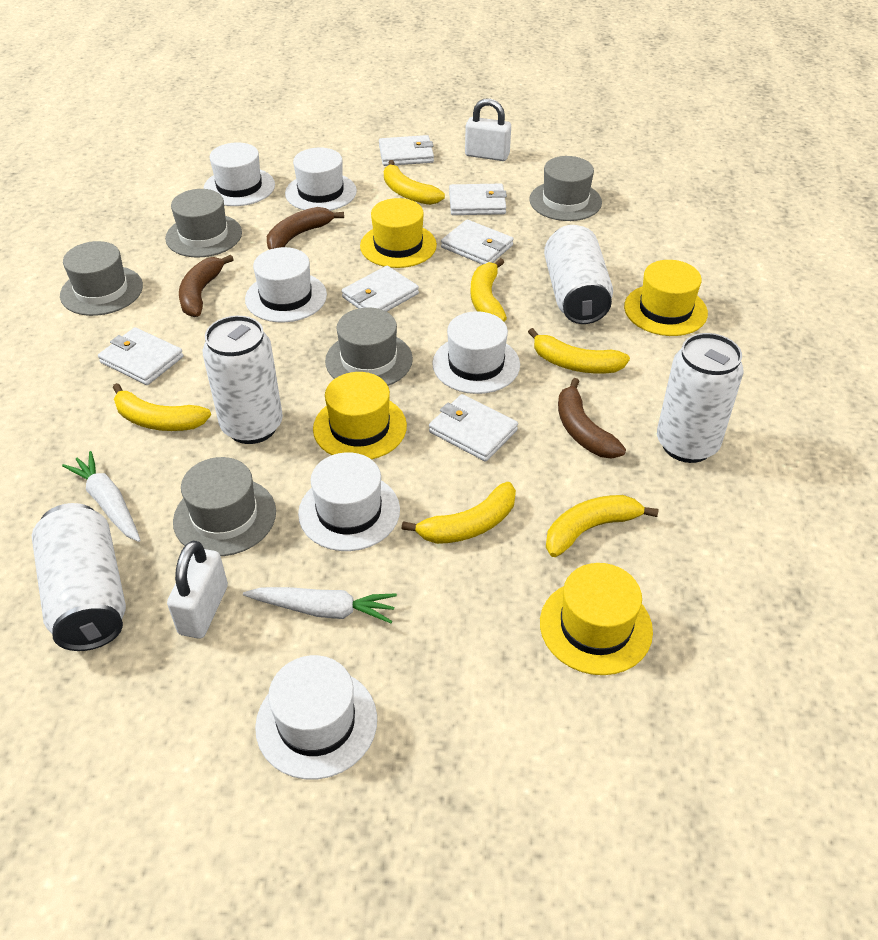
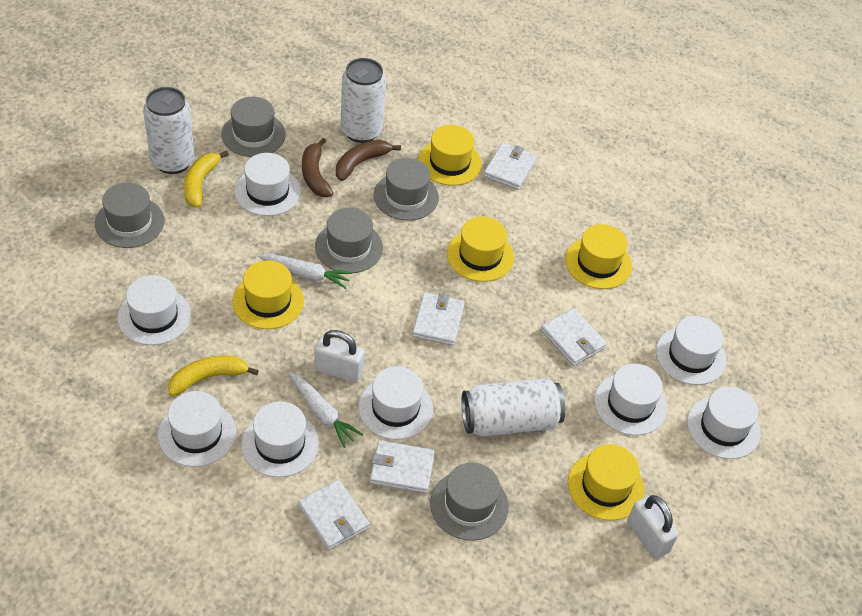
brown banana: [179,254,234,317] [267,207,344,249] [558,378,626,459] = 3 -> [302,138,333,197] [336,140,401,181] = 2
white can: [32,503,126,651] [203,316,283,444] [544,225,613,324] [657,333,744,463] = 4 -> [143,87,195,174] [341,58,386,143] [461,378,565,437] = 3
white hat: [203,142,275,206] [245,247,327,322] [255,655,377,779] [285,148,357,211] [298,452,400,551] [432,311,520,394] = 6 -> [117,275,191,345] [158,391,236,467] [234,153,301,216] [241,401,319,477] [358,366,433,440] [594,364,667,436] [656,316,726,385] [687,387,761,459] = 8
white wallet: [98,327,184,385] [342,266,419,312] [379,135,434,166] [429,394,518,462] [441,219,514,264] [449,184,507,215] = 6 -> [298,480,370,550] [370,440,435,494] [412,292,465,346] [483,143,537,190] [541,308,607,366] = 5
yellow banana: [113,383,211,431] [384,160,445,205] [402,482,516,544] [471,258,507,322] [528,328,630,373] [546,495,659,557] = 6 -> [168,355,259,396] [184,150,229,208] = 2
yellow hat: [313,372,407,460] [360,198,437,268] [540,563,653,675] [624,260,708,336] = 4 -> [232,261,304,329] [418,125,482,186] [447,216,514,282] [565,224,632,289] [568,444,645,521] = 5

